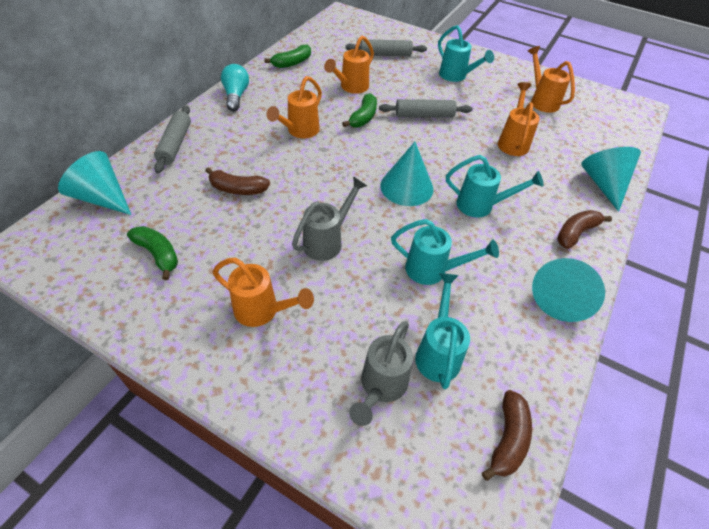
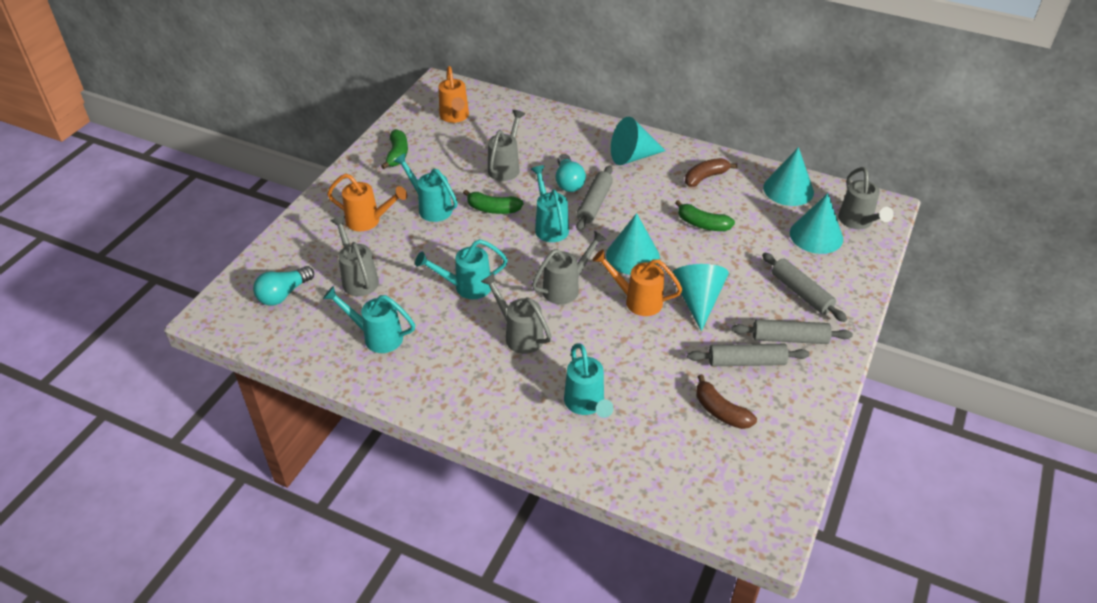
brown banana: [206,167,270,195] [482,390,532,481] [557,210,612,249] = 3 -> [685,158,737,187] [696,374,757,429] = 2
grey rolling pin: [154,106,191,173] [345,39,427,56] [379,99,472,118] = 3 -> [576,165,613,231] [687,344,809,366] [732,319,853,344] [762,253,847,322] = 4
grey watering can: [292,176,367,261] [349,321,413,426] = 2 -> [331,216,379,297] [481,273,552,354] [488,110,525,181] [532,230,607,304] [838,167,894,229] = 5
orange watering can: [213,258,314,327] [266,76,322,139] [324,36,374,94] [498,82,540,156] [528,46,575,113] = 5 -> [327,174,407,231] [439,66,469,123] [592,249,682,316] = 3
turquoise cone: [58,151,131,215] [380,142,434,206] [532,258,605,322] [581,147,641,212] = 4 -> [606,213,660,275] [611,117,666,165] [673,264,729,331] [763,147,814,206] [790,193,843,254] = 5
turquoise light bulb: [221,64,249,111] = 1 -> [253,266,314,306] [555,154,586,192] = 2
turquoise watering can: [391,219,499,285] [415,273,470,389] [438,25,494,82] [446,155,544,217] = 4 -> [323,286,415,353] [394,153,458,222] [415,239,508,299] [531,165,569,242] [564,343,614,418] = 5

